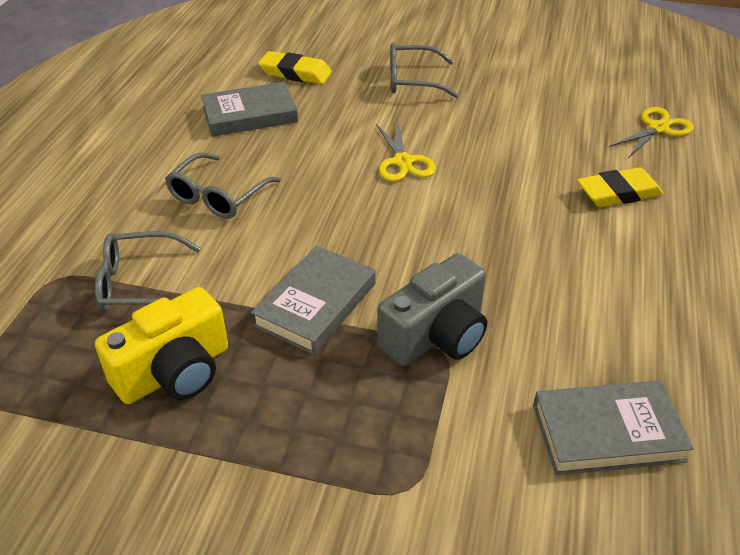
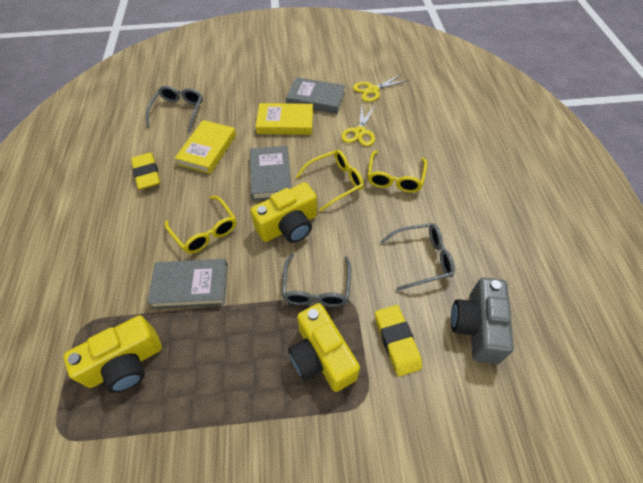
yellow book: none = 0 -> [175,120,236,174] [255,103,313,135] = 2
yellow camera: [95,287,228,404] = 1 -> [63,315,162,393] [250,182,317,243] [288,303,360,392] = 3
yellow glasses: none = 0 -> [165,196,237,254] [296,150,364,212] [367,151,427,193] = 3

